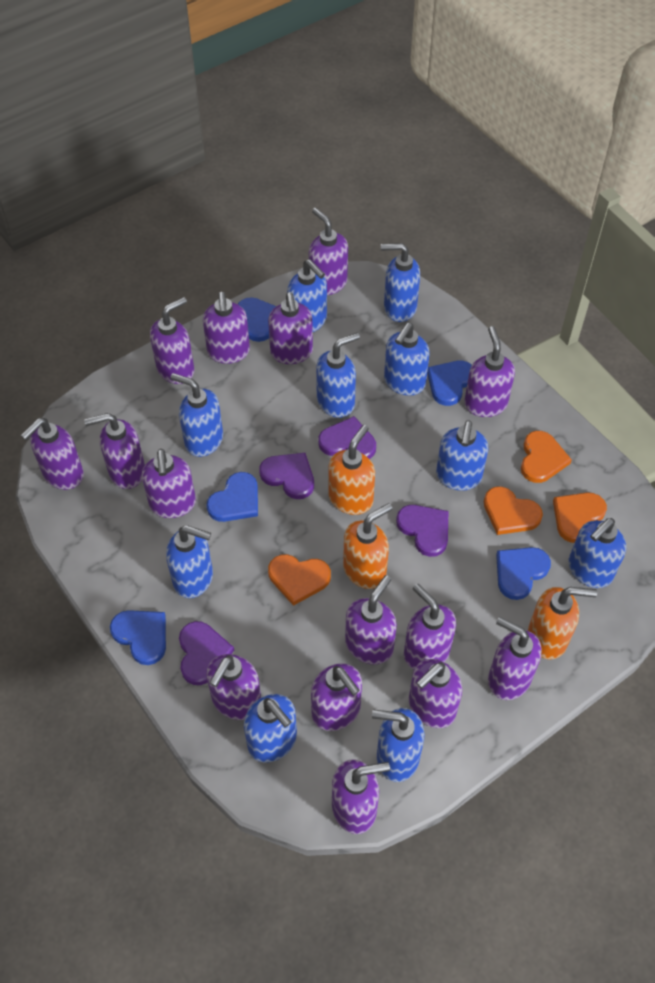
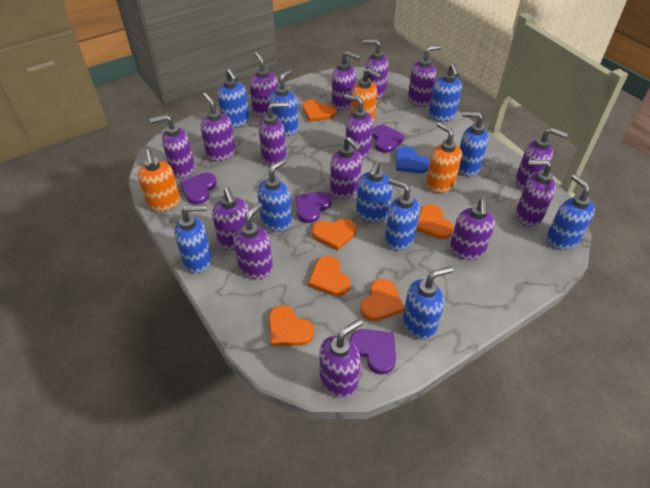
blue heart: [110,610,166,665] [206,472,258,522] [238,297,276,342] [427,361,472,406] [496,547,551,600] = 5 -> [395,146,430,173] = 1
orange heart: [268,554,331,606] [484,486,543,535] [521,431,572,483] [553,492,607,543] = 4 -> [269,305,314,346] [303,100,336,122] [308,256,350,296] [312,219,356,251] [360,279,404,321] [416,204,454,239] = 6

